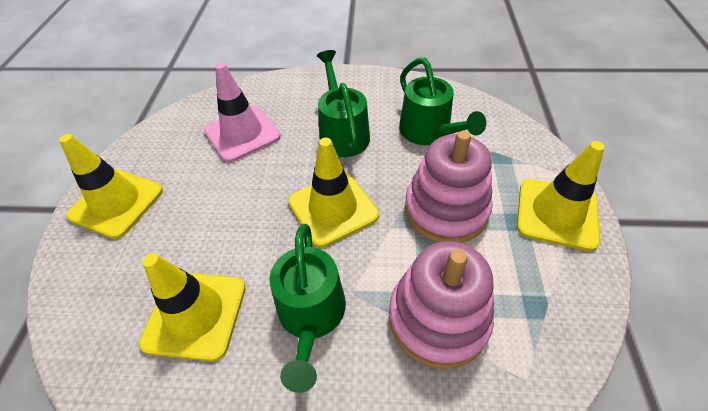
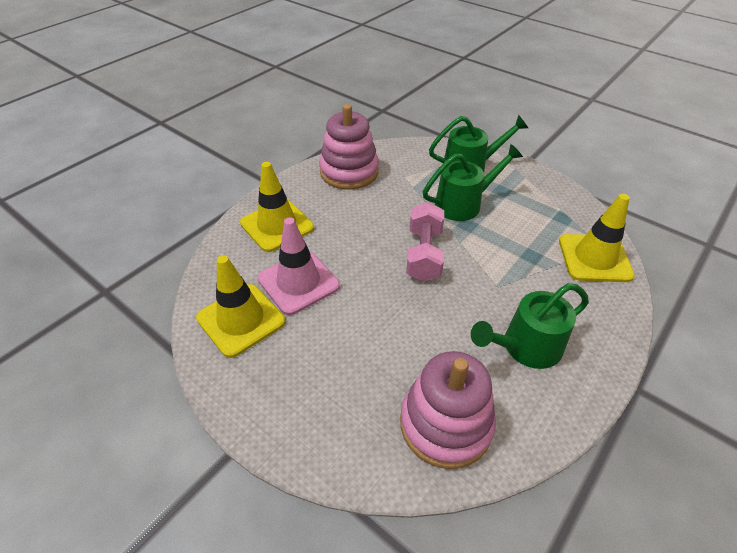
pink dumbbell: none = 0 -> [406,202,444,282] = 1
yellow traffic cone: [59,134,163,239] [139,253,246,361] [288,138,379,247] [517,141,604,251] = 4 -> [196,255,285,358] [240,162,314,252] [559,194,635,282] = 3

